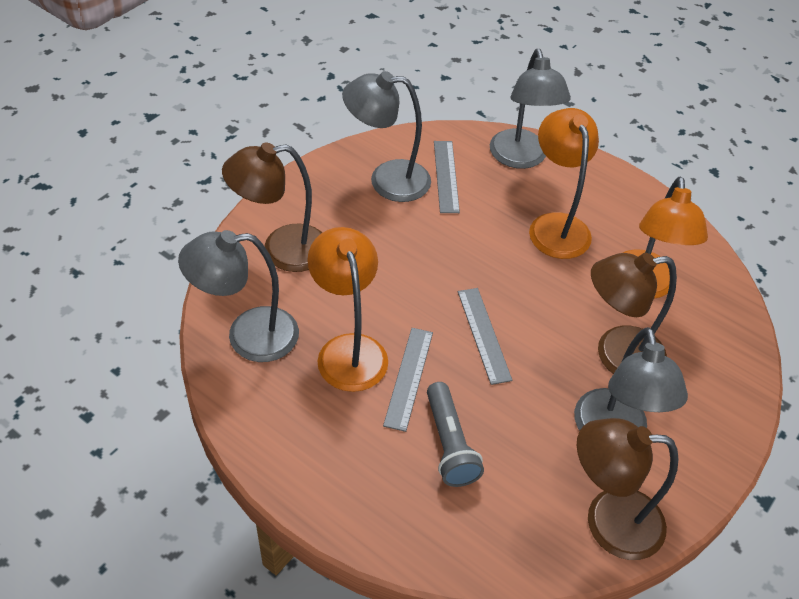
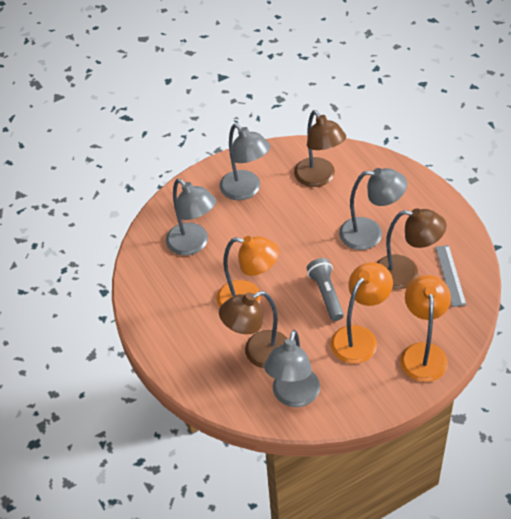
grey ruler: [383,328,433,432] [434,141,460,213] [458,288,512,385] = 3 -> [435,245,467,307] = 1

